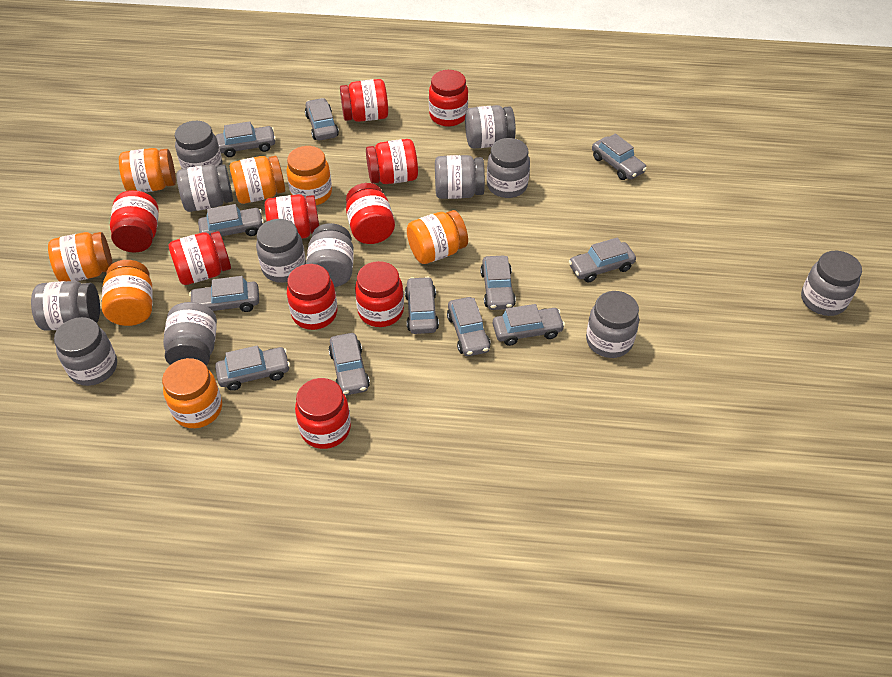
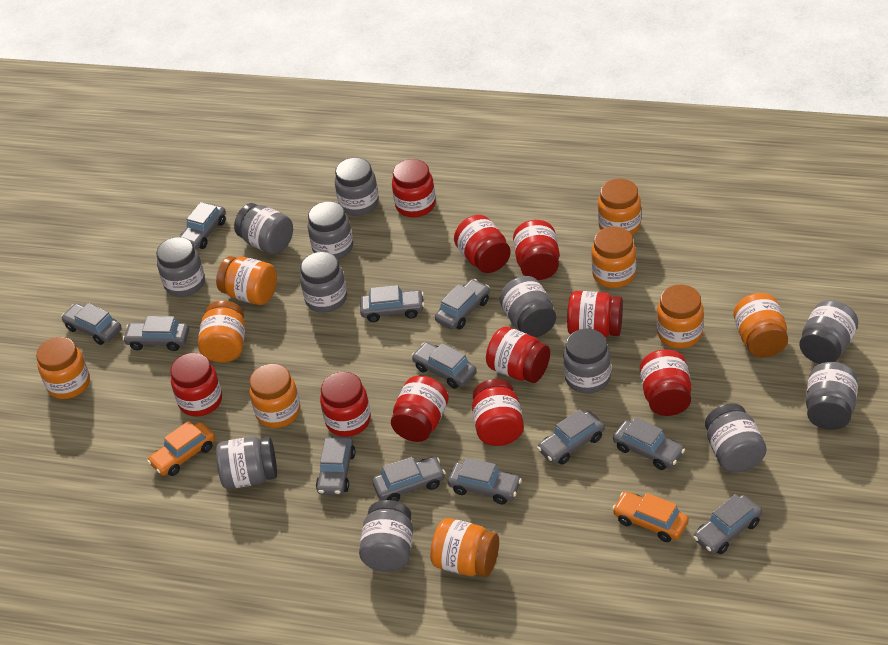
orange car: none = 0 -> [147,421,215,476] [612,492,689,542] = 2
orange jar: [48,232,113,282] [102,260,153,326] [119,148,176,193] [162,358,222,428] [229,156,285,204] [286,146,332,205] [407,210,468,264] = 7 -> [36,337,90,399] [198,300,245,363] [216,256,277,305] [249,364,300,428] [430,518,499,577] [591,227,636,288] [598,179,641,235] [657,285,704,348] [734,293,788,358] = 9

